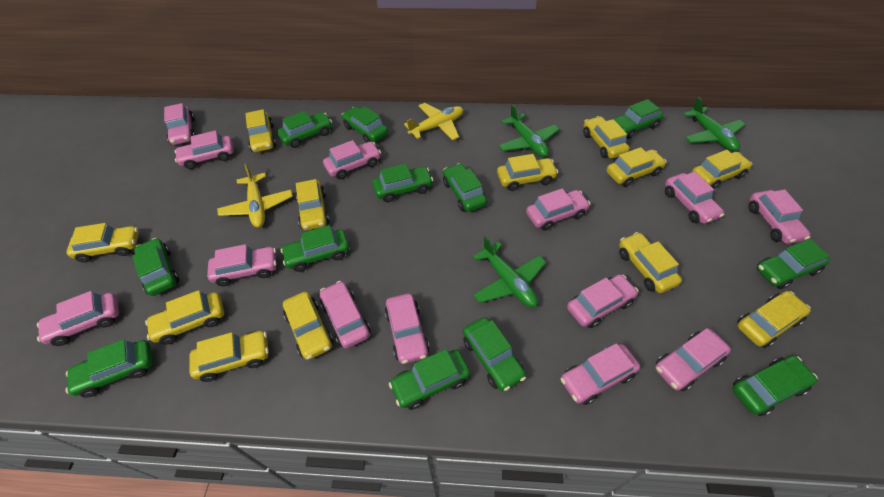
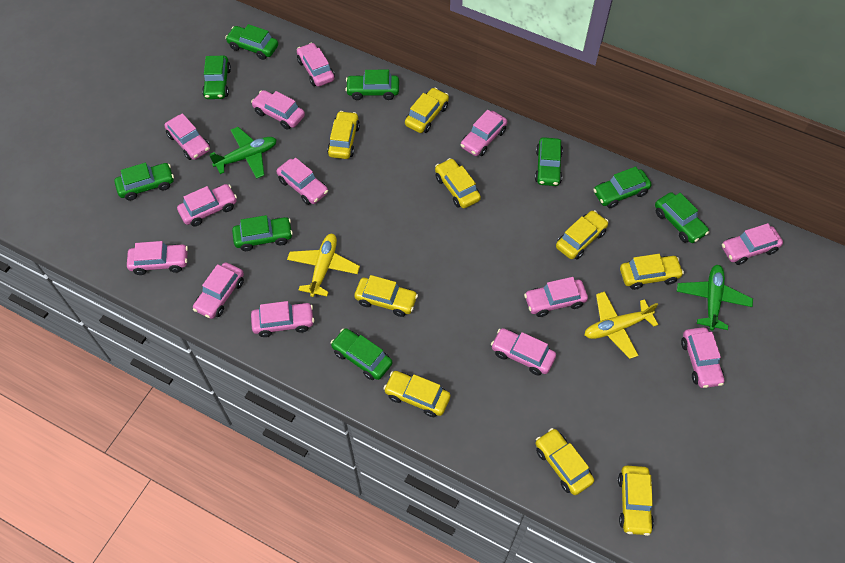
green car: [65,339,152,397] [133,238,180,296] [277,111,332,148] [281,225,349,272] [341,106,388,143] [372,164,433,202] [389,349,470,410] [443,163,487,212] [463,317,526,391] [614,99,663,139] [732,356,818,416] [757,239,830,289] = 12 -> [114,163,174,201] [202,56,231,99] [225,24,278,60] [232,215,293,251] [331,328,392,380] [345,70,399,100] [535,137,563,186] [593,166,652,208] [655,192,709,243] = 9
green plane: [473,236,546,307] [498,104,559,157] [683,97,746,151] = 3 -> [209,127,277,179] [677,265,753,331] = 2
yellow car: [66,223,139,263] [145,290,224,345] [189,331,269,382] [245,109,276,152] [283,291,333,360] [296,179,329,231] [497,154,558,191] [583,116,630,159] [606,147,667,187] [619,232,682,293] [691,150,752,189] [737,291,811,348] = 12 -> [327,111,360,159] [355,275,418,317] [383,371,451,417] [405,87,449,133] [435,158,481,208] [536,428,594,495] [556,210,609,259] [618,466,654,536] [620,254,684,290] = 9

